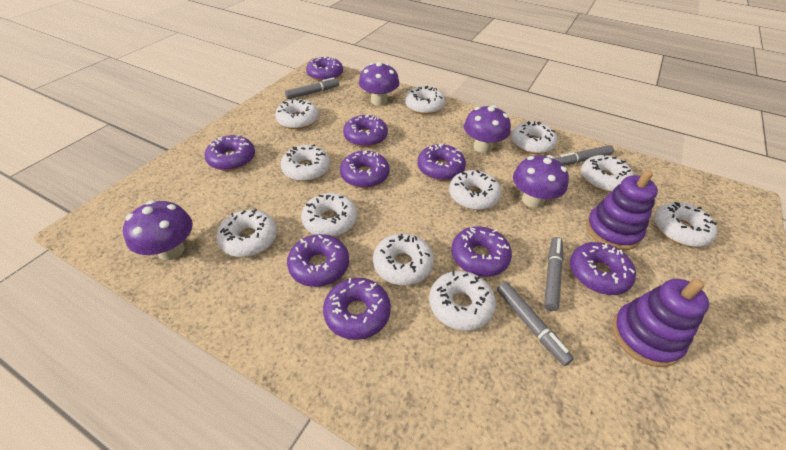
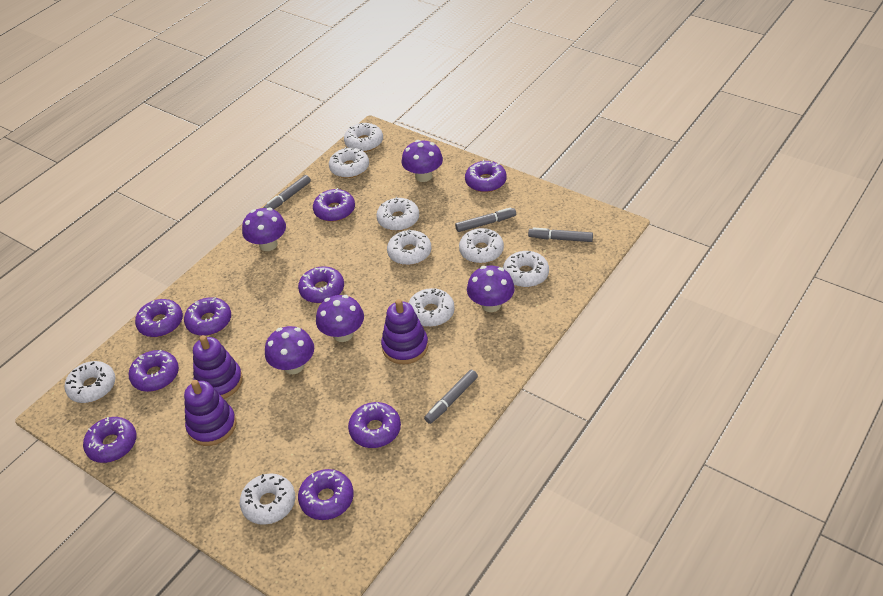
purple mushroom: [123,200,193,260] [359,62,399,106] [464,105,511,153] [513,155,569,208] = 4 -> [242,208,286,251] [265,326,314,374] [316,295,364,342] [401,140,443,182] [467,266,515,312] = 5
purple stacking toy: [586,170,658,250] [612,279,709,367] = 2 -> [184,380,236,446] [193,335,243,399] [381,299,428,364] = 3
white donut: [216,209,277,257] [275,99,319,129] [281,144,330,181] [301,193,357,237] [373,233,434,285] [405,86,445,114] [429,271,496,331] [449,170,501,210] [511,121,557,154] [581,154,634,192] [654,202,718,247] = 11 -> [65,361,115,403] [240,473,295,525] [329,147,369,178] [344,123,383,152] [376,197,419,231] [387,230,432,265] [408,288,455,327] [459,228,504,263] [503,251,549,287] = 9

